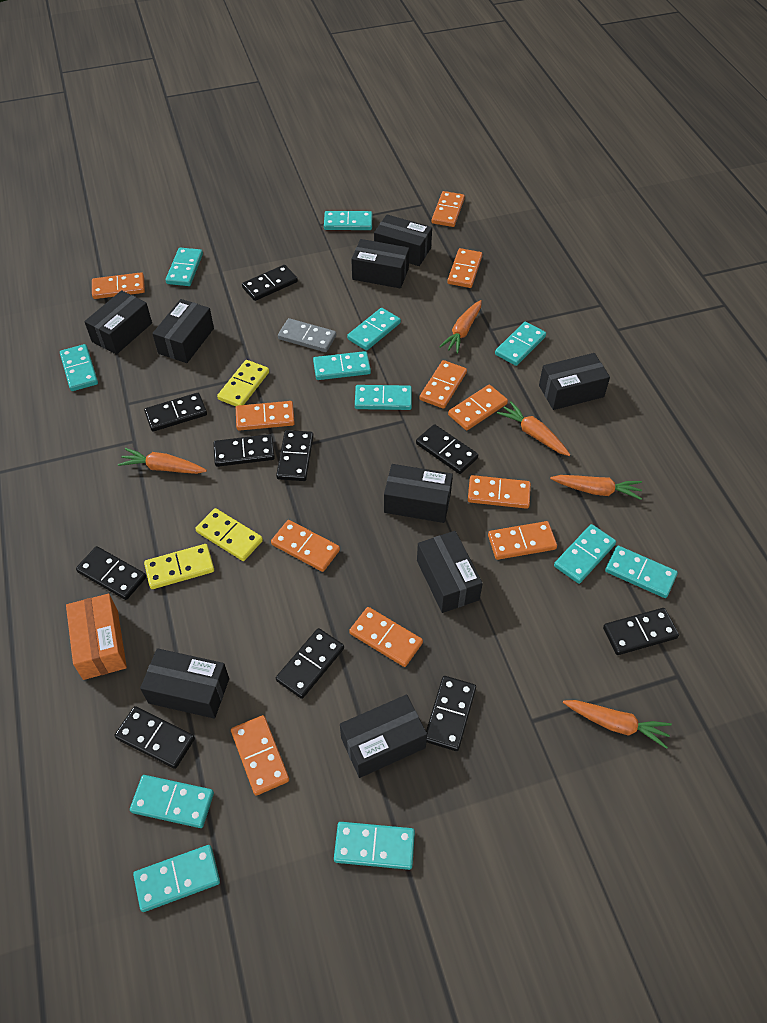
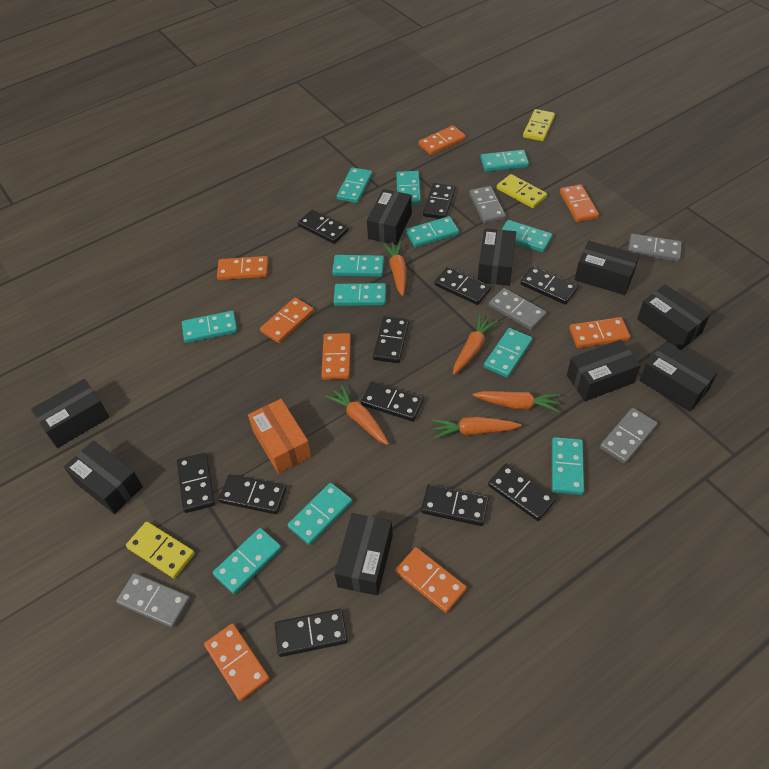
black domino: [76,546,146,600] [114,706,195,769] [144,393,207,432] [213,434,275,467] [242,265,298,301] [276,430,314,481] [276,628,344,699] [416,424,478,474] [426,676,476,751] [603,608,679,655] = 10 -> [177,453,215,513] [219,474,286,514] [275,609,348,657] [298,210,348,244] [361,381,424,421] [373,316,409,363] [421,484,489,526] [423,183,456,219] [434,267,491,305] [488,463,556,521] [520,266,578,305] = 11
grey domino: [278,318,336,352] = 1 -> [116,573,190,628] [469,186,506,224] [489,288,546,330] [600,408,657,464] [628,234,682,262] = 5
orange domino: [92,272,145,299] [231,715,289,796] [236,401,295,431] [271,520,340,572] [349,607,423,667] [419,360,467,409] [432,191,465,227] [447,248,482,288] [448,385,508,430] [468,475,531,509] [488,521,557,560] = 11 -> [204,624,269,701] [217,256,268,280] [260,298,314,343] [321,333,351,380] [395,547,467,613] [419,125,466,155] [560,184,599,222] [569,317,630,348] = 8

